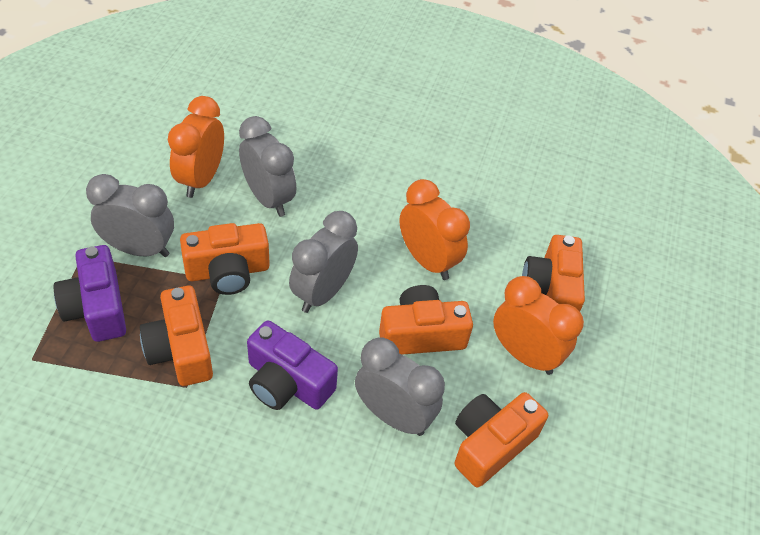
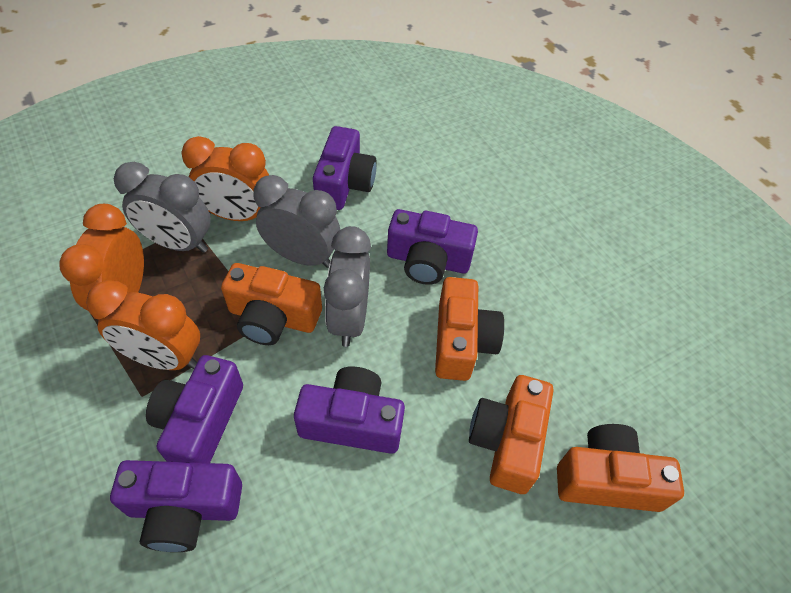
grey clock: [86,174,174,257] [239,116,296,217] [289,211,358,313] [355,337,445,436] = 4 -> [114,162,211,253] [253,175,340,268] [324,226,371,347] = 3
orange camera: [140,286,213,386] [180,223,270,295] [379,285,473,355] [455,392,548,487] [522,235,585,311] = 5 -> [221,263,322,345] [435,277,504,381] [469,375,553,494] [557,424,684,512] = 4
purple camera: [54,245,126,342] [247,321,338,410] = 2 -> [110,460,242,552] [146,355,243,463] [294,366,405,454] [313,126,377,210] [387,209,478,285] = 5

